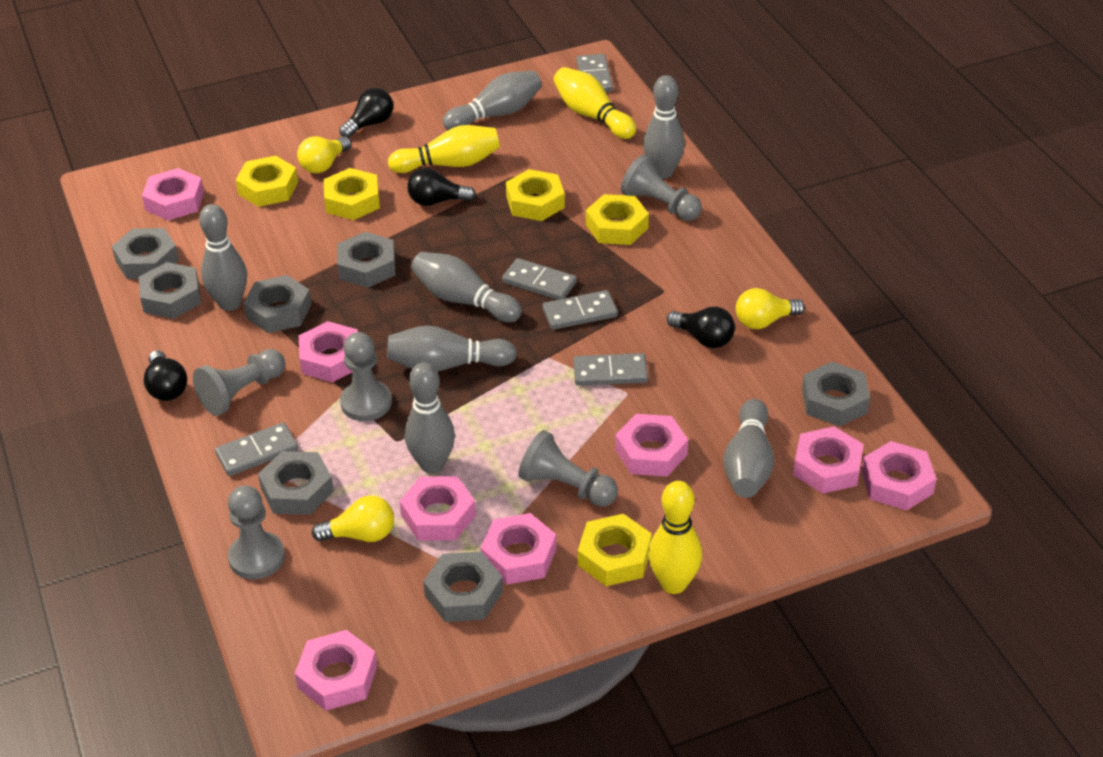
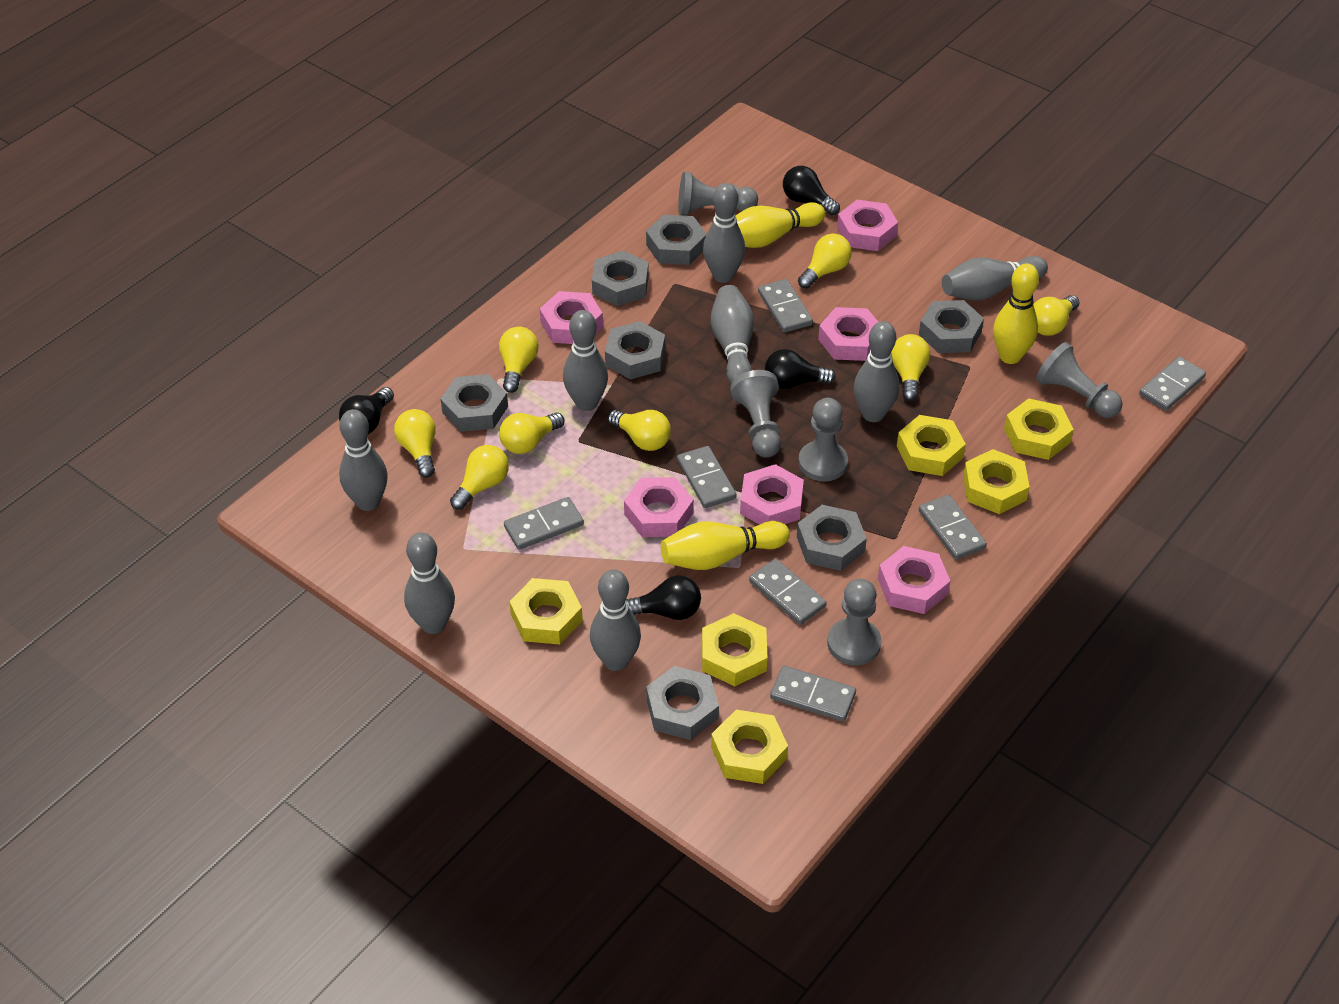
grey bowling pin: [199,204,247,311] [387,326,517,372] [405,363,455,474] [411,252,522,322] [443,71,542,130] [643,75,685,179] [723,399,774,498] = 7 -> [339,409,388,511] [404,532,455,634] [563,310,608,411] [590,569,641,671] [703,183,745,283] [710,285,754,383] [854,321,899,422] [942,256,1048,300] = 8
grey domino: [215,422,298,476] [502,258,577,300] [542,290,618,330] [573,353,648,386] [576,54,613,92] = 5 -> [504,497,584,550] [677,446,736,508] [749,559,827,625] [758,279,813,333] [770,666,856,721] [919,494,987,560] [1139,356,1206,411] = 7
pink nut: [142,168,204,221] [295,630,377,711] [299,321,358,382] [400,476,476,541] [480,513,557,585] [615,414,688,477] [793,426,864,494] [861,441,937,511] = 8 -> [540,291,603,344] [624,477,694,537] [740,464,804,525] [818,307,878,361] [837,200,898,251] [878,546,950,614] = 6
yellow light bulb: [297,136,351,173] [312,495,394,542] [736,288,805,329] = 3 -> [394,409,436,478] [450,445,509,510] [499,327,539,393] [499,412,564,454] [608,410,671,451] [798,234,852,289] [891,334,930,401] [1033,295,1079,336] = 8
yellow nut: [236,156,298,207] [324,168,380,220] [506,169,565,221] [578,514,652,586] [586,194,649,245] = 5 -> [509,578,583,645] [702,613,767,686] [711,710,788,784] [897,415,966,476] [963,449,1030,514] [1004,398,1074,460] = 6

